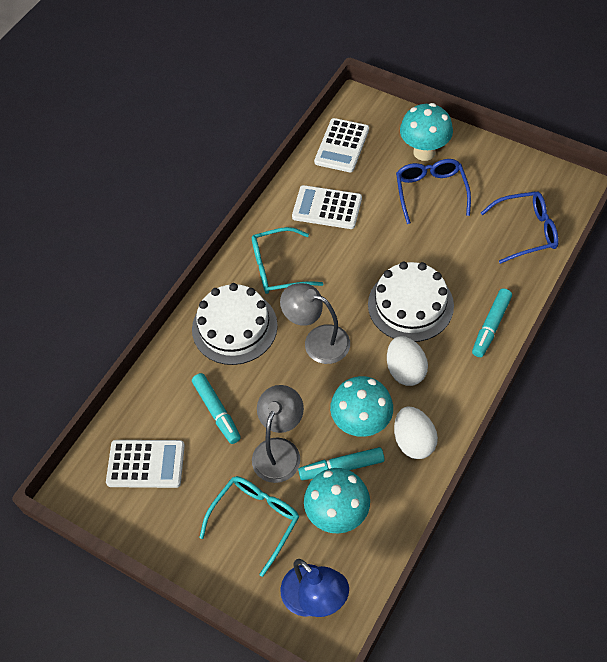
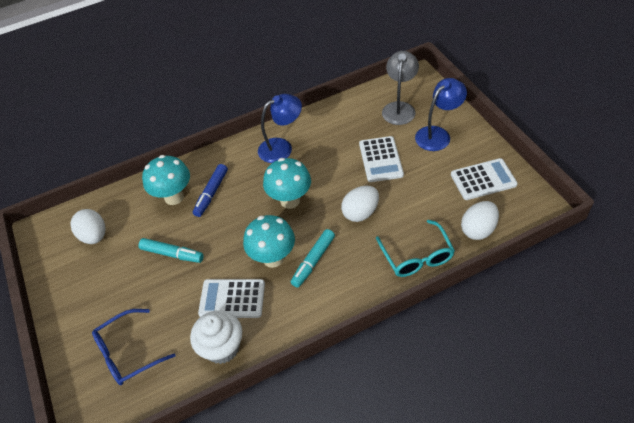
blue glasses: [396,159,471,224] [481,191,559,264] = 2 -> [92,309,175,385] = 1
blue lamp: [280,559,349,617] = 1 -> [258,94,302,163] [415,78,467,151] = 2
blue marker: none = 0 -> [193,164,228,217] = 1
grey lamp: [252,385,304,483] [280,283,350,364] = 2 -> [382,51,419,125] = 1
turquoise glasses: [199,476,299,577] [252,227,323,294] = 2 -> [376,220,455,277] = 1
turquoise marker: [192,373,241,444] [298,447,385,480] [472,289,512,357] = 3 -> [139,238,204,263] [291,229,335,288] = 2
white cake: [192,283,278,365] [368,262,454,342] = 2 -> none = 0
white cupcake: none = 0 -> [190,310,242,364] = 1
white egg: [387,336,428,386] [394,407,438,459] = 2 -> [70,209,105,244] [341,186,379,222] [461,201,499,240] = 3

